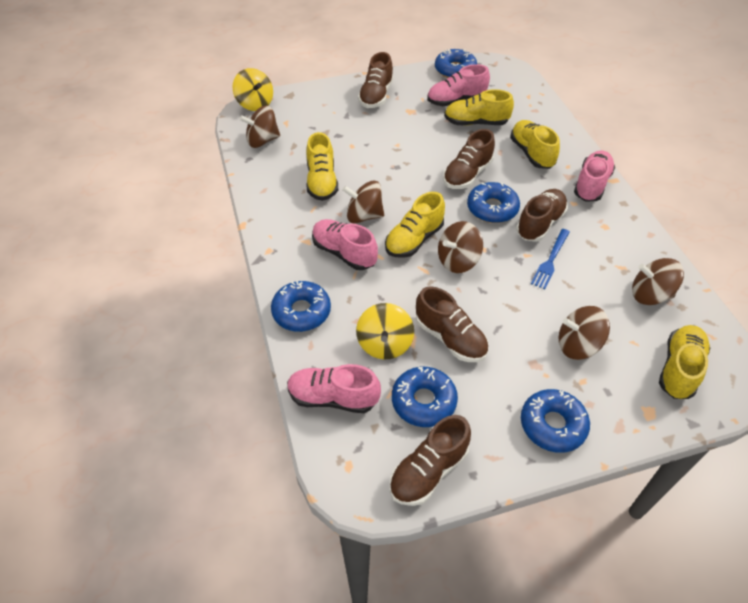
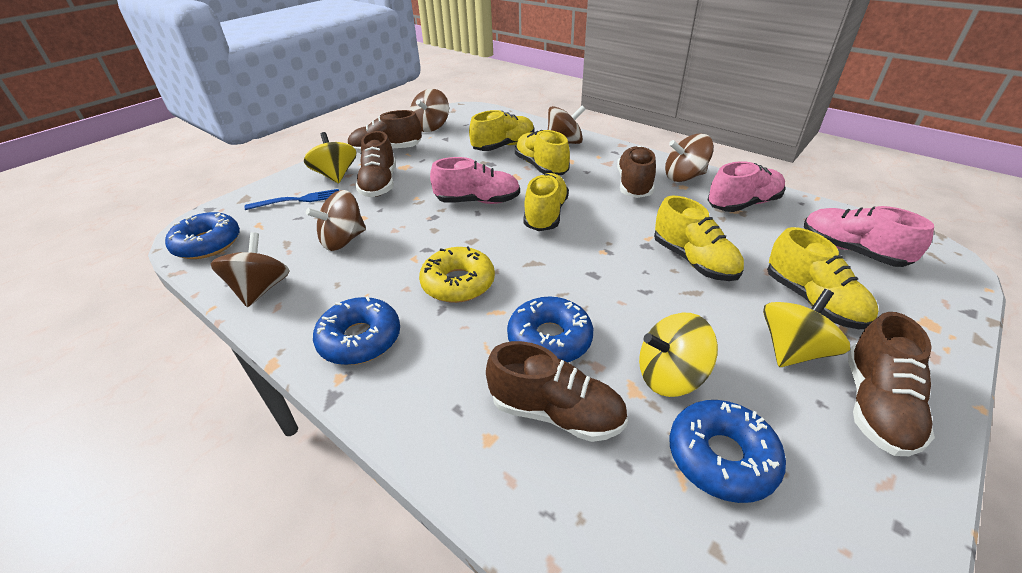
blue donut: [271,281,331,332] [392,367,458,427] [435,49,477,78] [467,182,520,223] [521,389,590,453] = 5 -> [165,212,240,259] [313,296,400,365] [507,297,593,363] [669,400,786,503] = 4
pink shoe: [287,364,381,413] [312,219,378,270] [427,64,490,106] [574,150,615,201] = 4 -> [430,157,520,204] [708,161,785,212] [804,206,934,267] = 3
yellow donut: none = 0 -> [419,246,495,303] = 1
yellow spinning top: [232,68,273,111] [356,303,414,359] = 2 -> [304,132,357,183] [639,313,718,397] [763,289,850,367] = 3

